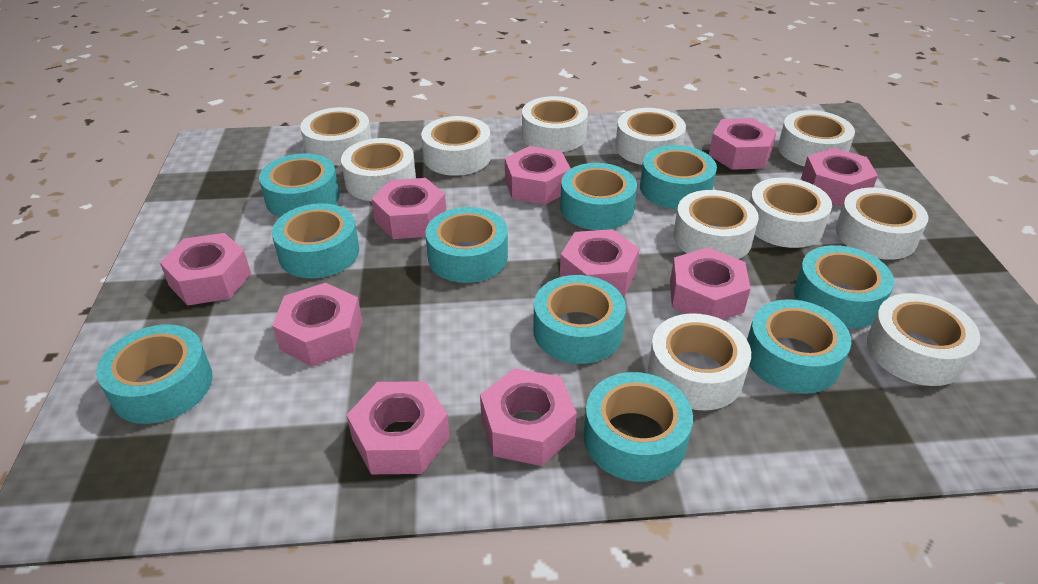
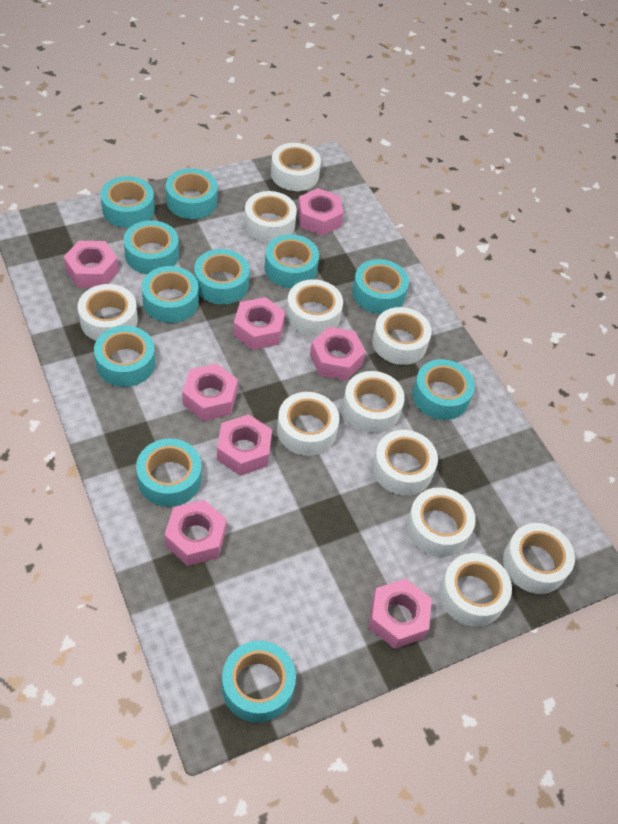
pink nut: [160,233,251,305] [272,283,362,367] [347,381,450,474] [372,178,446,239] [480,368,577,466] [505,146,571,205] [560,229,640,296] [670,247,751,320] [709,118,777,170] [801,148,878,207] = 10 -> [64,241,119,288] [165,500,227,566] [182,364,238,421] [217,414,272,476] [233,297,285,350] [297,188,344,236] [310,327,366,381] [369,578,432,649] = 8
turquoise tape: [96,324,213,424] [259,153,340,217] [272,203,359,278] [426,207,508,283] [533,275,626,364] [560,163,637,230] [584,372,693,482] [640,145,717,209] [747,299,851,394] [794,245,894,328] = 10 -> [94,326,155,387] [100,176,155,228] [124,220,179,274] [136,438,202,507] [142,266,199,323] [166,168,217,219] [194,249,250,304] [222,641,296,723] [264,234,319,288] [352,259,409,314] [412,359,475,420] = 11

